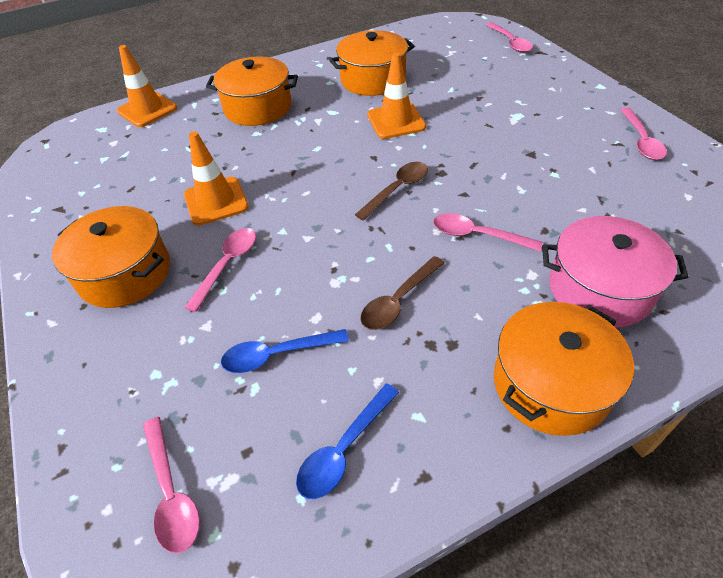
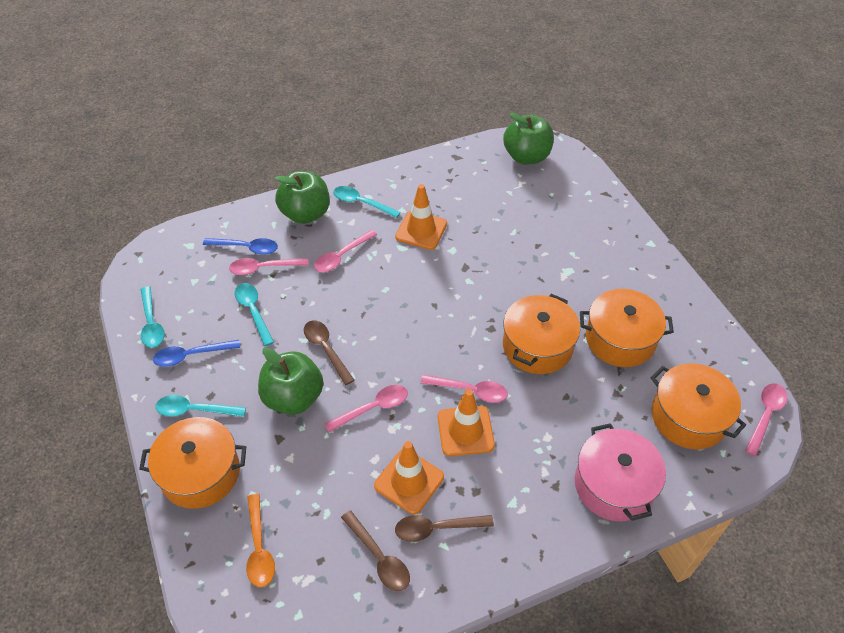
brown spoon: [355,162,428,221] [360,256,444,330] = 2 -> [304,320,354,385] [341,510,410,591] [395,515,494,542] = 3
green apple: none = 0 -> [258,347,323,415] [275,171,330,224] [503,113,554,165] = 3
orange spoon: none = 0 -> [246,494,275,587] = 1
turquoise spoon: none = 0 -> [141,286,165,348] [155,395,246,417] [234,283,274,346] [333,186,401,218] = 4

